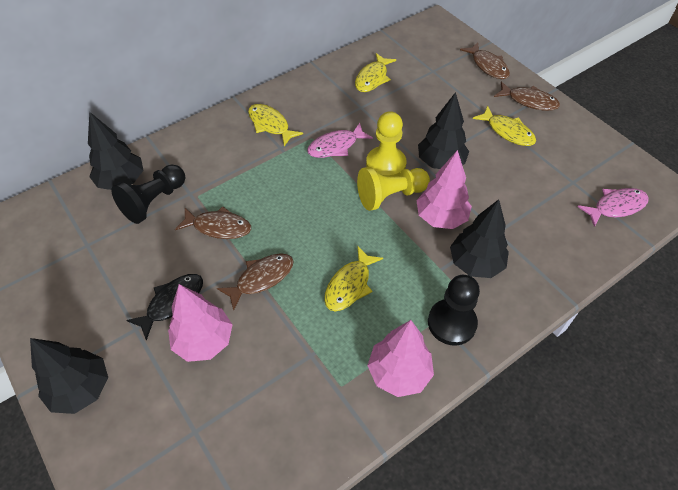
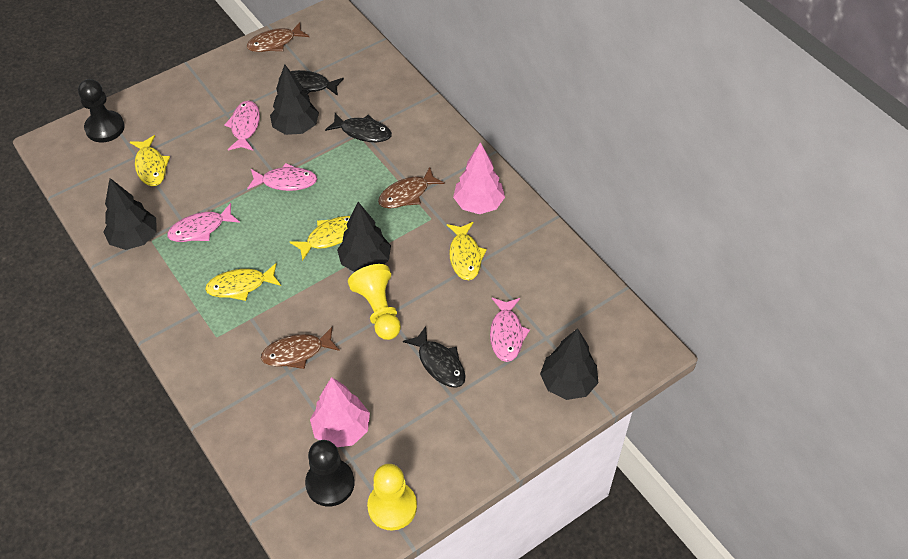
black fish: [126,274,203,341] = 1 -> [279,70,344,96] [325,113,392,142] [403,326,466,388] = 3
brown fish: [175,206,251,239] [217,253,294,311] [460,42,510,79] [494,81,560,111] = 4 -> [247,22,309,52] [261,327,340,369] [378,167,445,208] = 3
pink fish: [307,123,373,158] [577,188,649,227] = 2 -> [167,203,240,242] [224,101,260,150] [247,163,317,191] [490,298,530,362] = 4
pink tree: [168,284,233,362] [367,320,434,397] [416,150,472,229] = 3 -> [310,377,370,447] [453,142,505,214] = 2

